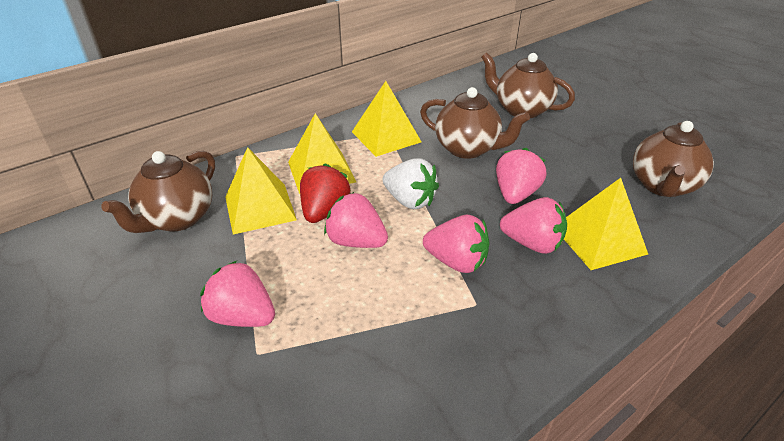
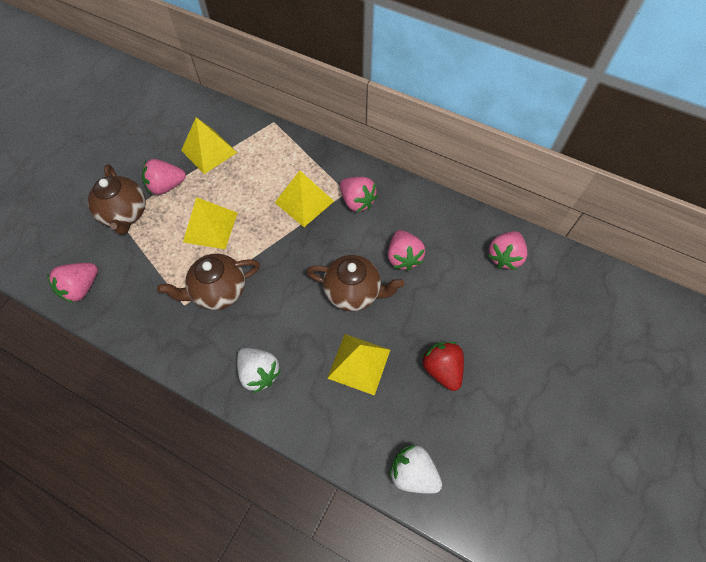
brown teapot: [101,151,215,233] [420,87,530,159] [481,52,575,118] [633,121,714,197] = 4 -> [88,164,146,235] [157,254,260,310] [306,255,405,312] = 3
white strawberry: [382,158,439,209] = 1 -> [237,348,281,393] [389,445,442,494] = 2

